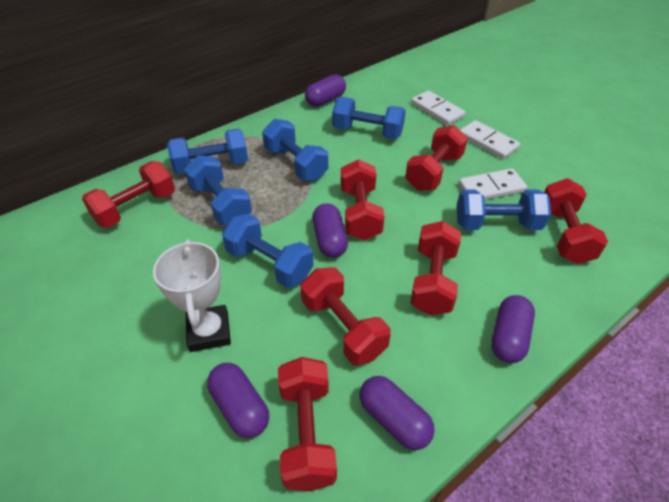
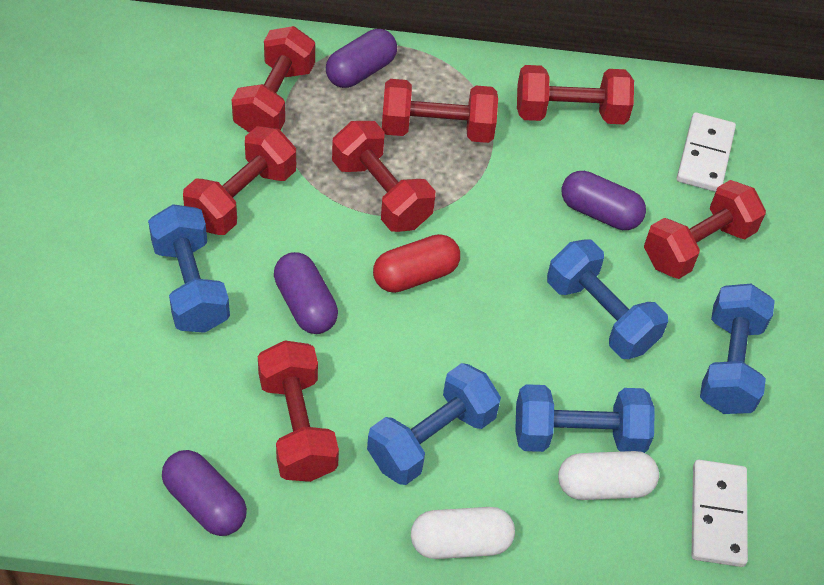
blue dumbbell: [167,129,248,174] [184,155,252,225] [222,214,313,288] [262,119,328,181] [332,97,406,139] [457,190,551,230] = 6 -> [148,204,230,333] [367,363,501,485] [515,384,655,453] [547,239,668,359] [700,284,775,414] = 5
purple capsule: [207,363,269,438] [305,74,346,107] [312,203,348,258] [360,376,435,450] [491,295,535,363] = 5 -> [162,450,247,536] [274,252,338,334] [326,29,397,88] [562,171,646,230] = 4
red capsule: none = 0 -> [373,234,460,293] = 1
white capsule: none = 0 -> [411,507,515,559] [558,451,659,500] = 2
white domino: [411,90,466,125] [458,168,527,200] [460,120,520,159] = 3 -> [677,112,736,192] [691,460,748,567] = 2
white trophy: [153,239,231,352] = 1 -> none = 0

